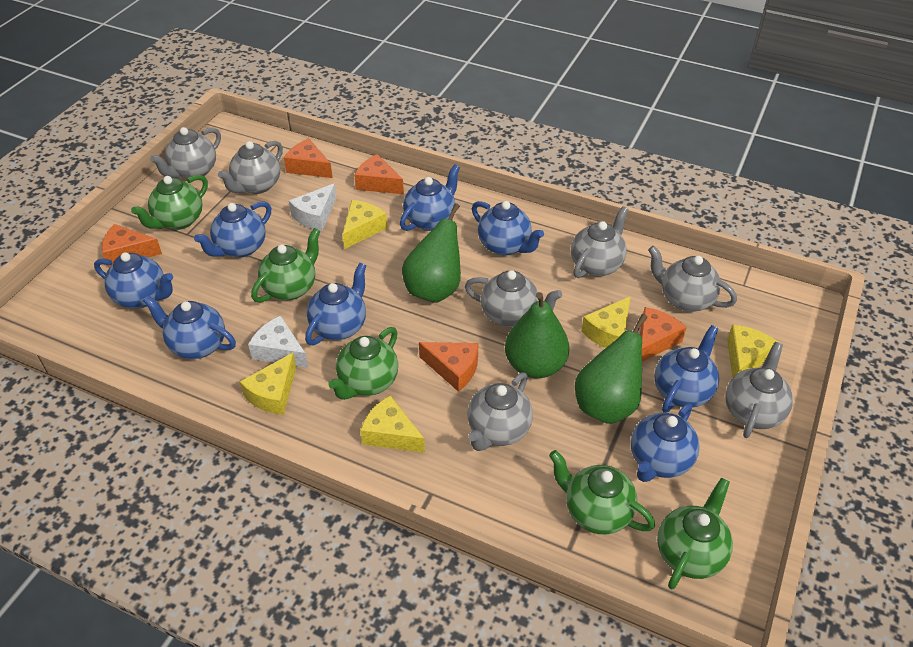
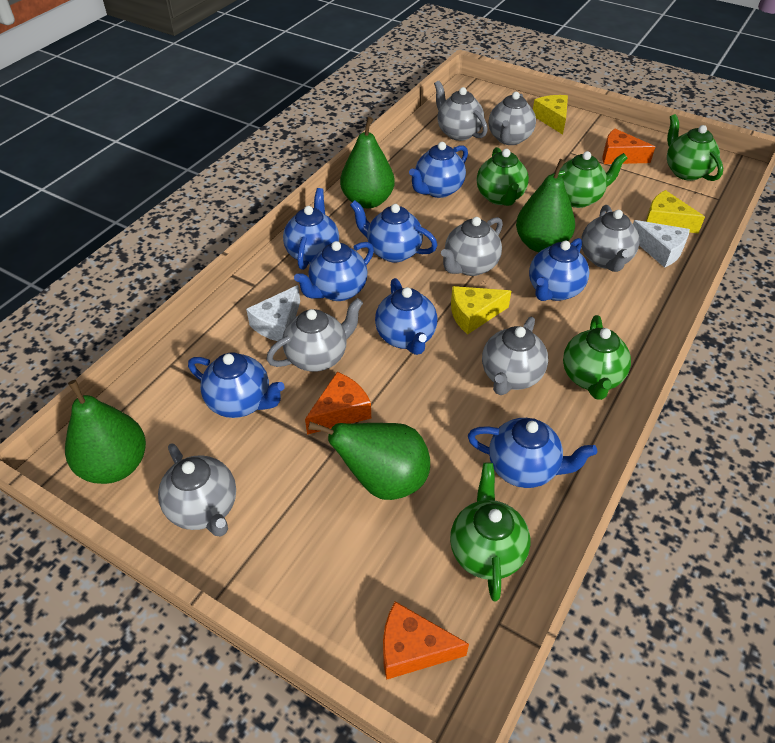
green pear: [402,203,461,303] [505,292,569,378] [575,314,647,424] = 3 -> [65,380,146,484] [308,422,430,500] [340,117,395,208] [516,159,575,252] = 4
orange cheese: [102,224,162,268] [284,138,333,178] [354,154,404,194] [419,342,478,392] [640,307,687,362] = 5 -> [305,372,371,435] [383,601,469,680] [603,129,655,164] = 3
yellow cheese: [240,353,296,415] [343,200,387,249] [360,395,425,453] [581,296,631,348] [727,325,779,377] = 5 -> [451,286,511,335] [533,95,568,135] [645,190,705,233] = 3

